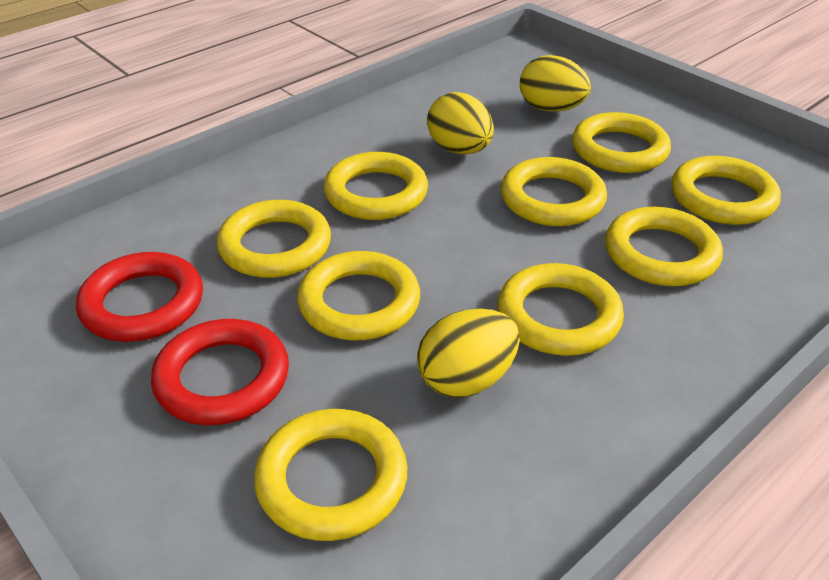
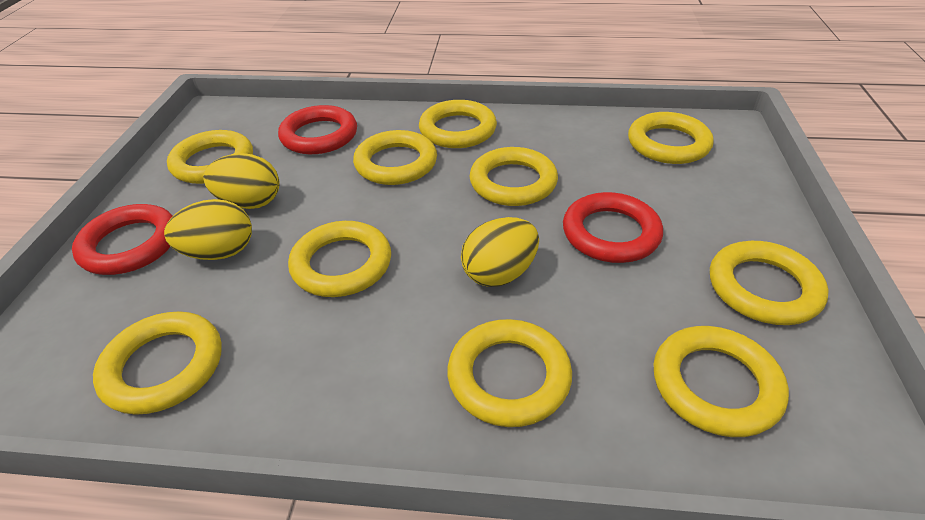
red ring: [76,252,203,342] [151,319,289,425] = 2 -> [72,204,173,275] [278,105,357,154] [563,192,663,263] = 3
yellow ring: [217,200,331,278] [254,409,407,541] [297,251,420,340] [323,152,428,220] [497,263,624,356] [501,157,607,226] [572,112,671,173] [605,207,723,286] [671,156,781,225] = 9 -> [93,311,222,415] [167,130,253,184] [288,221,391,297] [353,130,437,185] [419,100,497,148] [447,319,572,427] [469,147,558,206] [628,112,714,164] [654,326,789,437] [710,241,829,325] = 10

